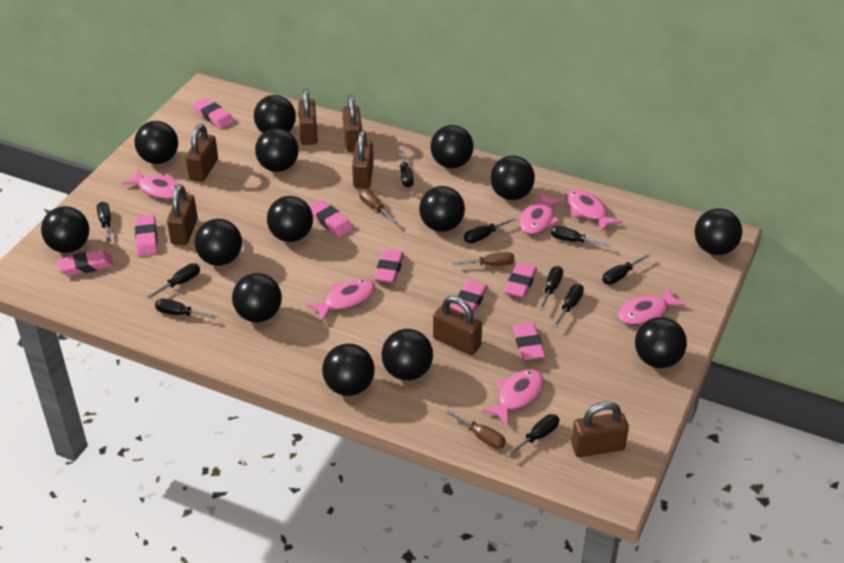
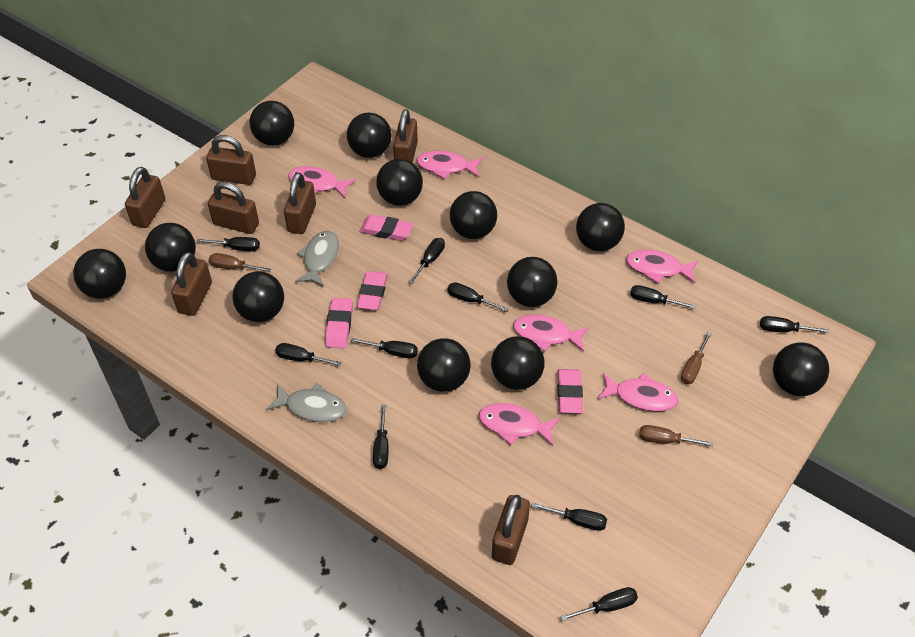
black ball: [41,206,89,253] [135,121,178,164] [195,219,242,266] [232,273,282,322] [254,95,296,133] [255,128,299,172] [267,196,313,242] [322,344,374,396] [381,329,433,381] [419,186,465,232] [430,125,474,168] [490,156,535,200] [635,317,687,368] [694,208,742,255] = 14 -> [73,249,126,299] [145,223,196,272] [232,271,284,322] [250,101,294,146] [347,113,392,158] [376,159,423,206] [417,338,471,392] [450,191,497,239] [491,336,545,390] [507,257,557,307] [576,203,625,251] [773,342,829,396] = 12
grey fish: none = 0 -> [266,383,347,422] [295,231,339,287] = 2
pink eraser: [58,250,113,276] [135,215,157,256] [193,98,234,129] [309,200,353,237] [374,249,404,283] [452,280,488,314] [504,263,537,298] [512,323,545,360] = 8 -> [325,298,353,348] [357,271,388,310] [359,215,413,241] [557,369,583,413] = 4

